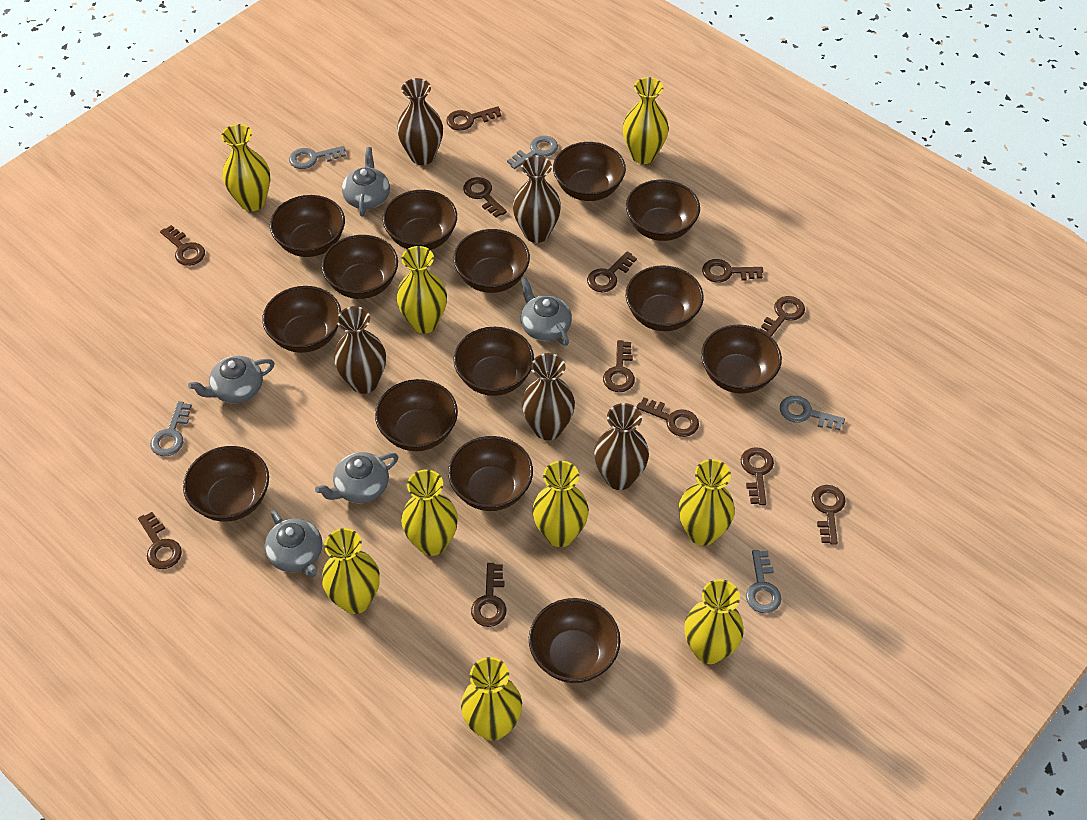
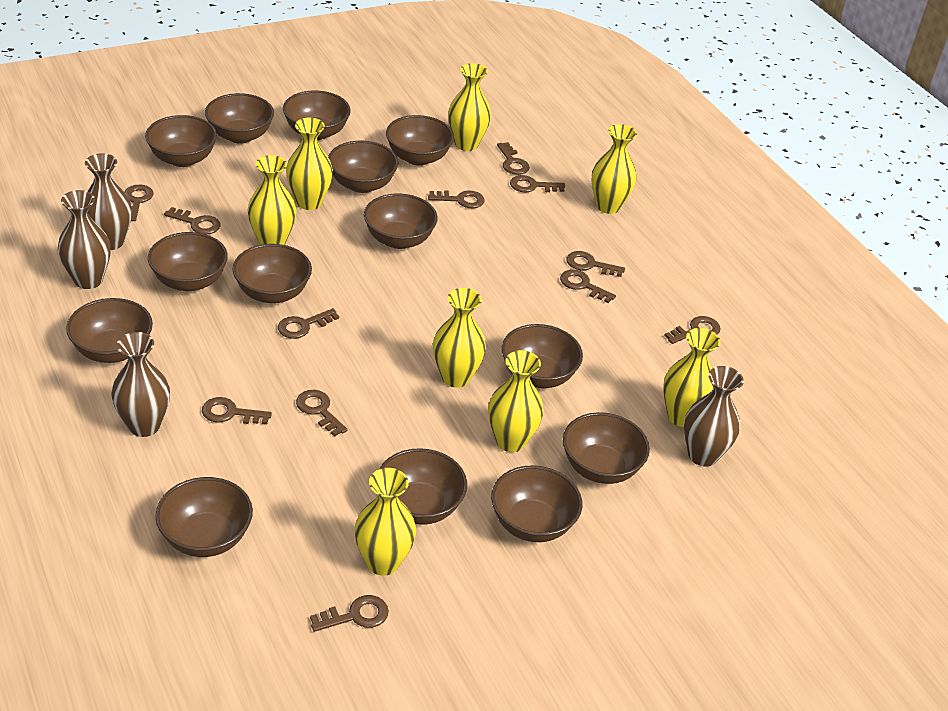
brown vase: [334,306,386,394] [397,78,443,165] [513,155,561,243] [522,353,575,440] [594,403,649,490] = 5 -> [58,190,111,289] [85,153,132,250] [111,332,170,437] [684,366,744,467] = 4
grey key: [150,401,192,456] [289,146,346,169] [507,136,558,169] [746,550,781,613] [780,396,845,430] = 5 -> none = 0
grey teapot: [188,356,275,403] [265,510,322,578] [315,452,399,503] [342,147,390,217] [521,277,572,346] = 5 -> none = 0
yellow vase: [221,124,271,211] [322,528,380,614] [396,246,447,334] [401,469,458,556] [461,657,522,741] [533,461,589,547] [623,77,669,164] [679,459,735,546] [685,579,744,664] = 9 -> [248,155,297,245] [286,117,333,210] [355,468,416,576] [433,288,486,388] [448,63,491,151] [488,350,544,452] [591,124,637,214] [663,328,720,427] = 8

